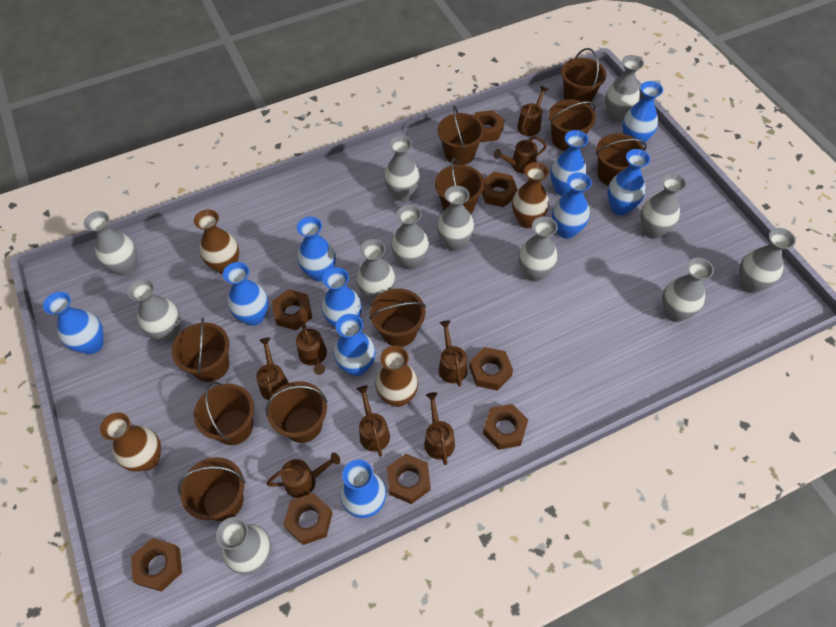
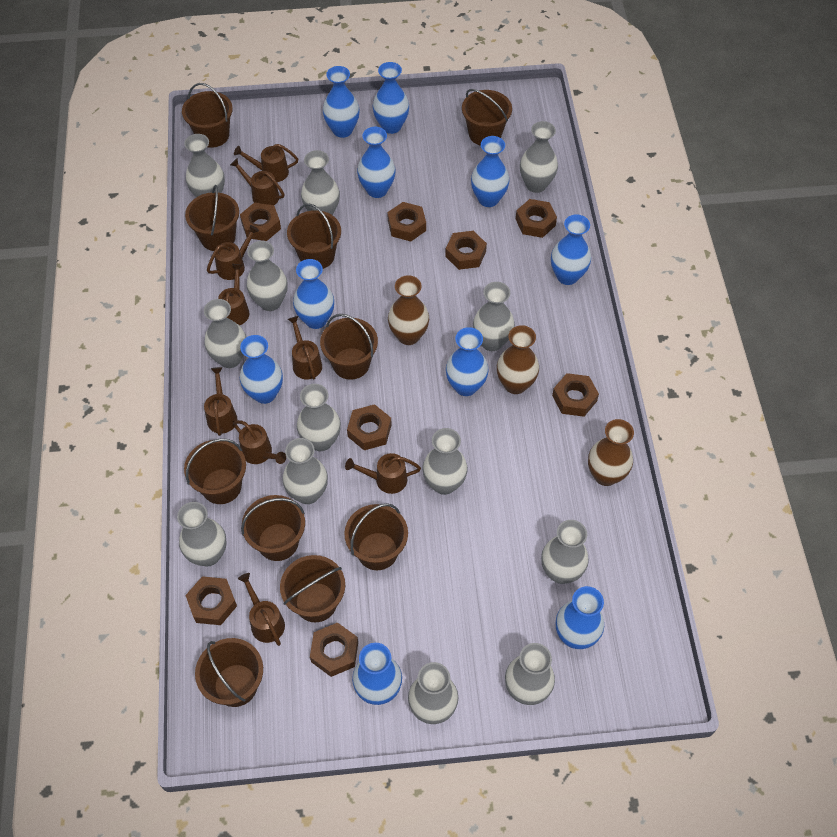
brown vase: [100,412,161,472] [194,210,239,274] [375,346,418,407] [512,162,549,228] = 4 -> [388,275,429,345] [497,325,539,394] [588,419,634,486] = 3
brown watering can: [256,337,289,400] [267,453,340,498] [296,321,327,375] [357,386,390,457] [424,392,455,465] [439,320,468,387] [494,136,547,174] [517,86,548,136] = 8 -> [204,367,237,436] [207,225,259,280] [218,264,249,325] [230,158,284,205] [233,420,286,464] [234,144,298,182] [238,573,285,646] [288,316,322,379] [345,453,421,494] = 9
grey vase: [84,211,137,276] [128,278,181,342] [216,517,272,575] [356,239,396,302] [384,135,420,202] [391,204,429,270] [437,185,474,251] [519,216,558,282] [605,55,644,122] [640,173,687,239] [662,258,714,322] [739,228,796,293] = 12 -> [177,502,227,567] [184,134,225,197] [204,299,246,368] [246,241,288,311] [282,438,328,504] [297,384,341,451] [301,150,340,215] [408,662,458,724] [423,428,468,495] [473,282,515,351] [505,643,555,705] [520,121,558,193] [541,520,589,584] = 13

